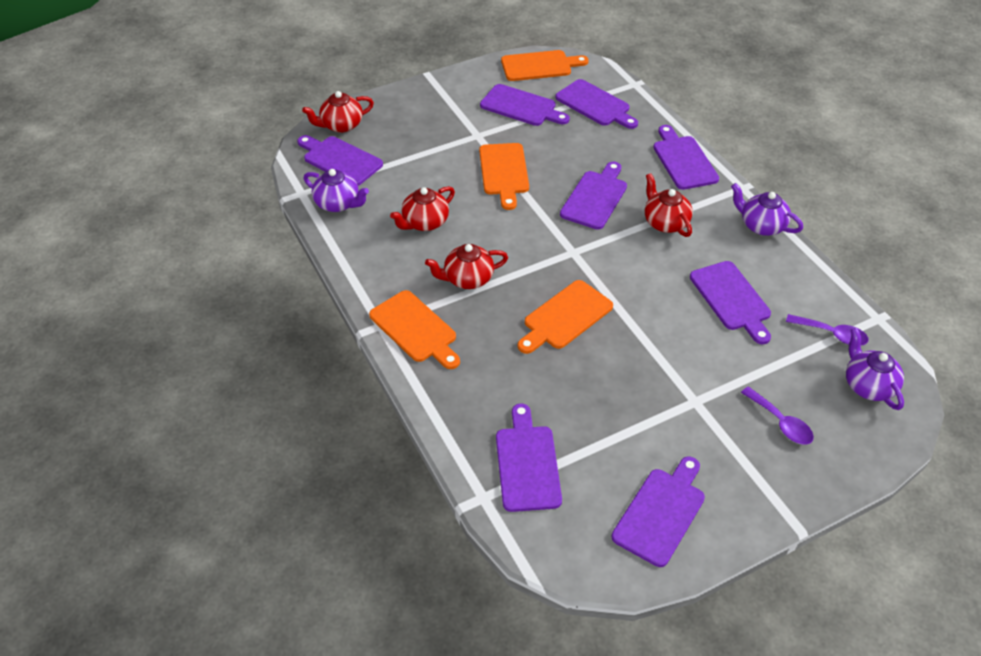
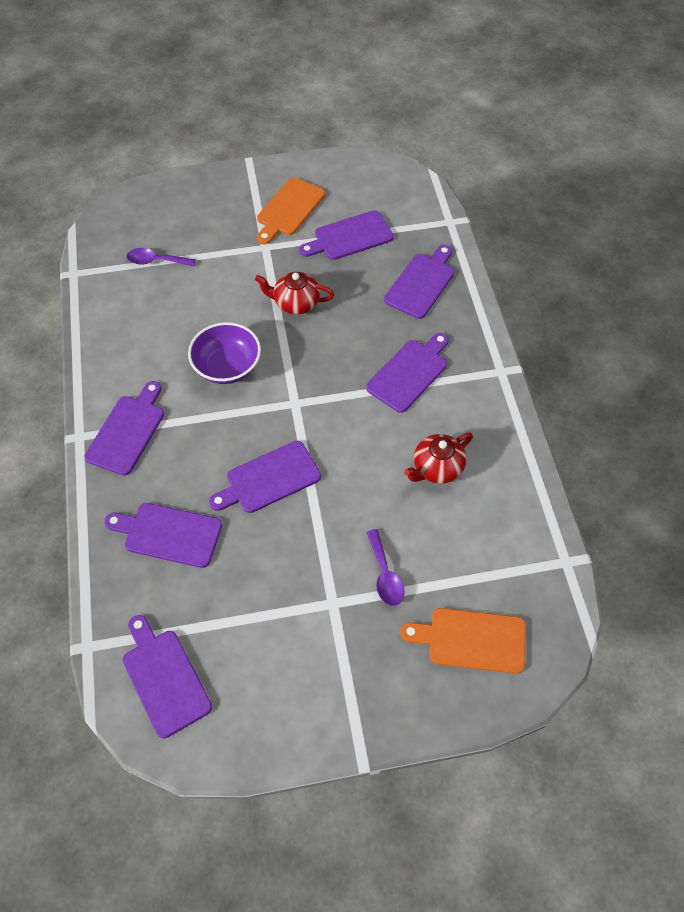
orange cutting board: [369,290,460,369] [479,143,529,210] [501,50,589,81] [518,280,613,354] = 4 -> [257,177,325,244] [400,608,526,674] = 2
purple bowl: none = 0 -> [188,322,261,384] = 1
purple cutting board: [297,135,383,186] [480,84,570,126] [496,404,562,512] [555,79,638,129] [560,162,627,230] [612,457,705,567] [653,125,719,190] [690,261,771,344] = 8 -> [85,381,164,476] [104,503,222,568] [122,615,212,738] [209,441,321,513] [299,210,394,260] [366,333,449,413] [384,245,455,319] = 7
purple teapot: [304,169,369,212] [731,183,803,236] [846,328,904,410] = 3 -> none = 0
red teapot: [302,91,374,133] [390,186,455,231] [425,244,508,289] [645,173,693,237] = 4 -> [255,272,334,314] [404,433,473,484] = 2

